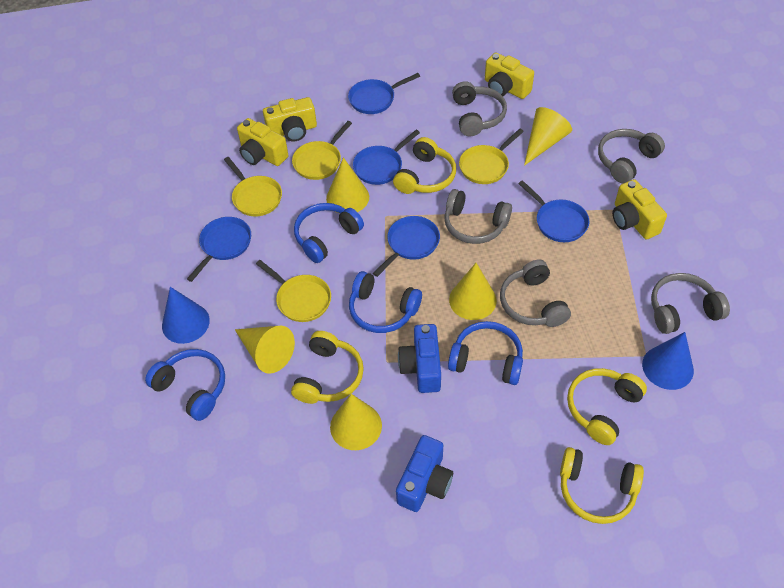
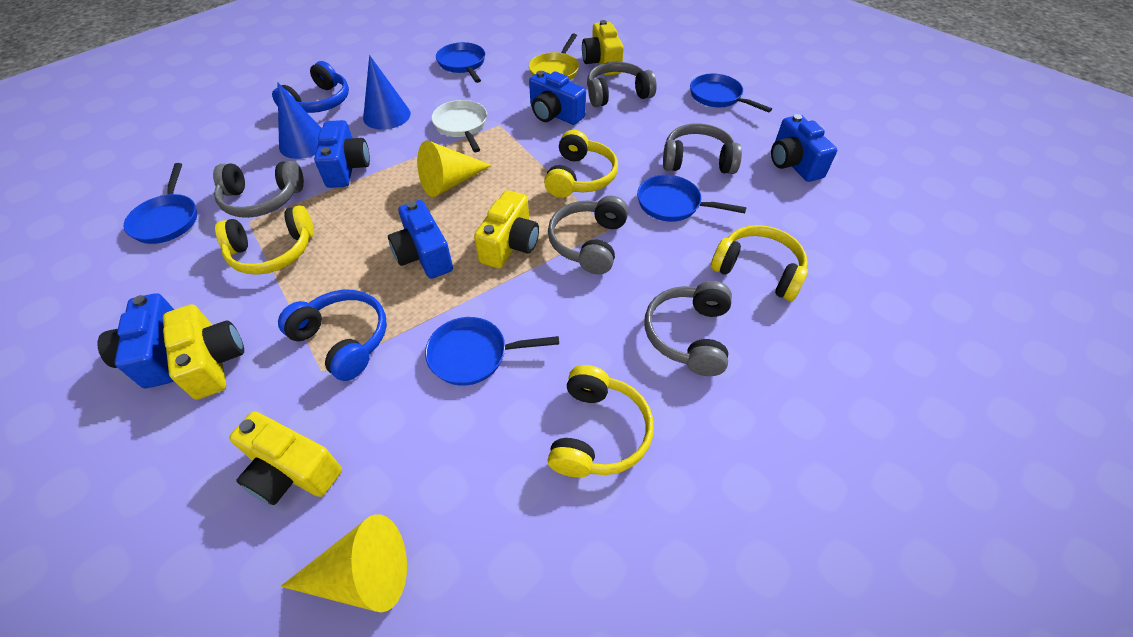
blue camera: [396,435,453,512] [398,324,441,393] = 2 -> [97,293,175,388] [314,120,370,188] [388,200,453,279] [529,71,586,125] [771,114,837,182] = 5
blue headphones: [145,349,225,421] [294,203,364,263] [349,271,422,333] [448,321,523,385] = 4 -> [272,61,349,113] [278,290,387,381] = 2
white pan: none = 0 -> [431,100,487,152] = 1
yellow cone: [235,326,295,374] [326,157,369,213] [330,394,382,450] [449,263,497,320] [524,107,572,166] = 5 -> [281,514,407,612] [417,140,492,197] = 2
yellow pan: [224,157,282,217] [256,260,331,322] [292,121,352,180] [459,129,524,184] = 4 -> [529,33,579,81] = 1

